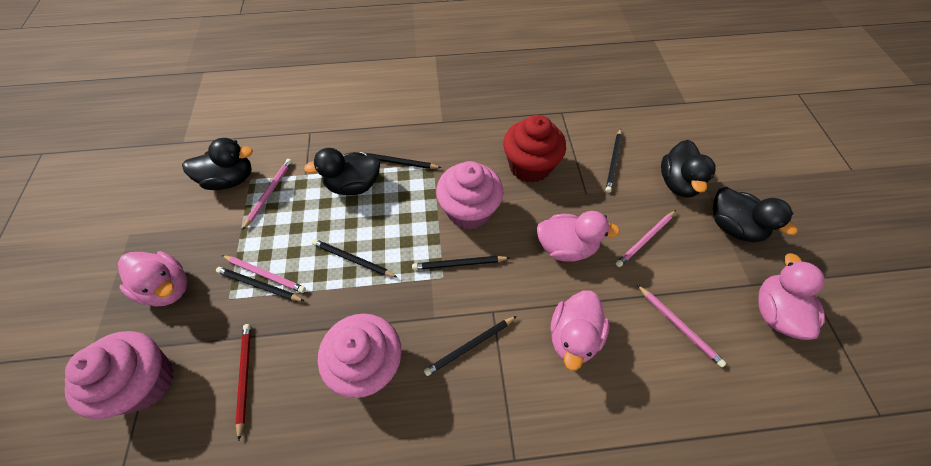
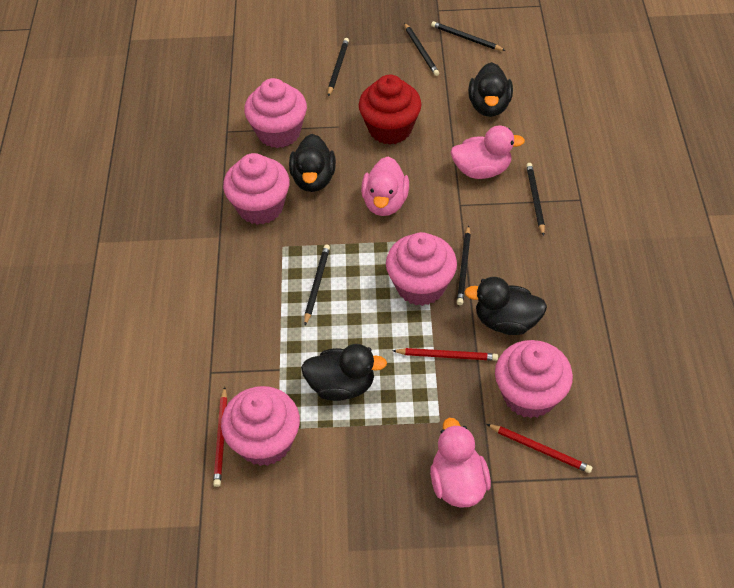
pink cupcake: [65,331,174,419] [318,314,401,398] [436,161,503,229] = 3 -> [221,386,300,466] [223,153,290,225] [244,78,307,148] [386,232,457,306] [495,340,573,418] = 5
pink duck: [118,251,187,306] [537,211,620,262] [550,291,609,371] [758,253,825,340] = 4 -> [361,157,409,216] [430,418,491,507] [451,126,525,179] = 3
pink pencil: [221,255,306,293] [242,159,292,230] [616,210,676,267] [637,285,726,367] = 4 -> none = 0
red pencil: [235,324,251,441] = 1 -> [213,387,227,487] [392,348,498,361] [487,424,592,473] = 3

